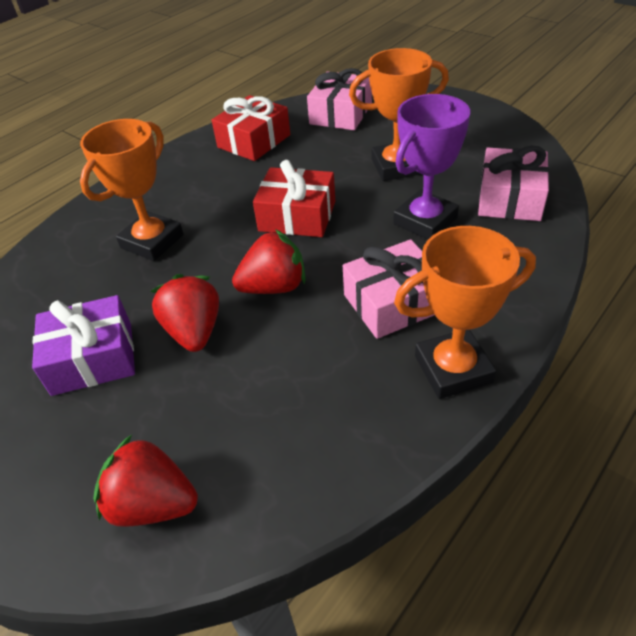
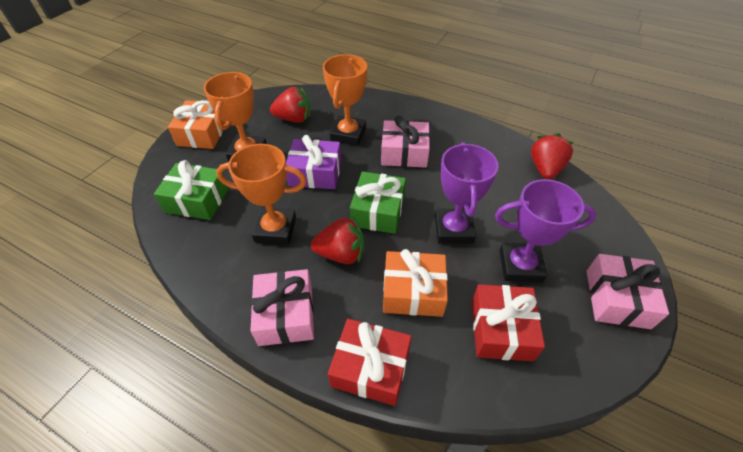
green gift: none = 0 -> [154,160,229,220] [350,171,406,234] = 2
orange gift: none = 0 -> [168,100,225,149] [383,249,448,317] = 2
purple trophy: [393,94,470,239] = 1 -> [435,142,499,244] [495,179,596,283] = 2

